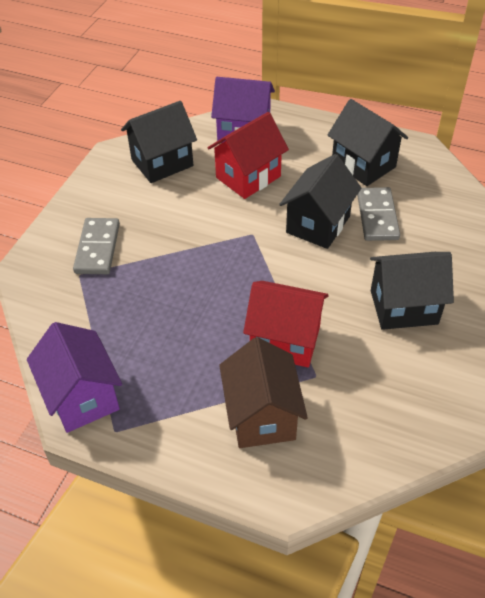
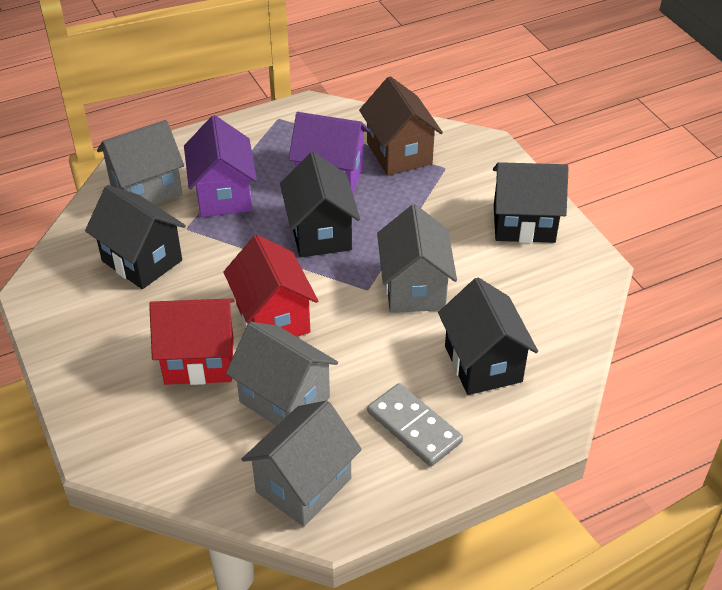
grey domino: [73,218,120,274] [357,187,400,241] = 2 -> [367,383,463,466] = 1
grey house: none = 0 -> [97,120,184,205] [226,322,338,426] [241,400,362,527] [377,204,457,313] = 4

